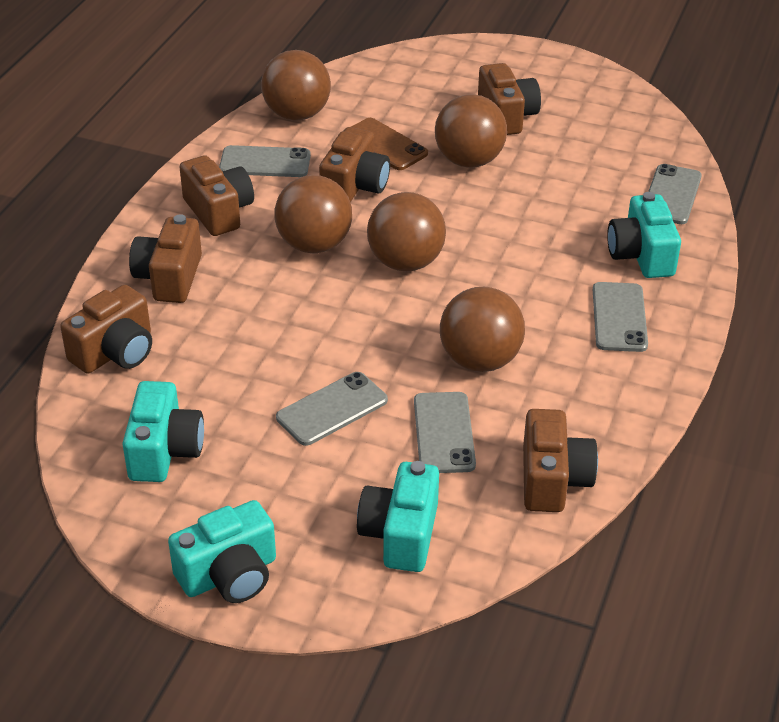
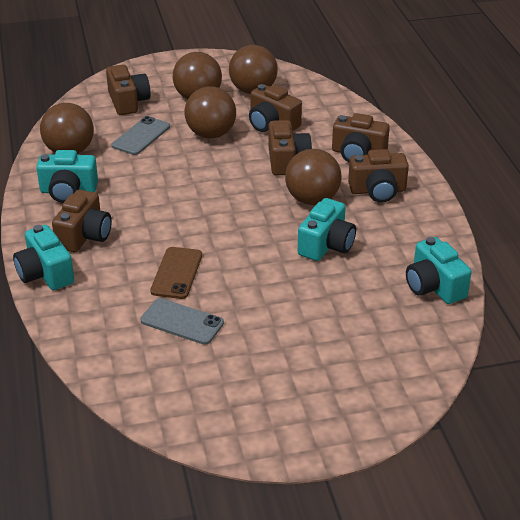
grey phone: [219,145,311,177] [276,372,388,446] [414,392,476,473] [593,282,648,352] [648,164,702,224] = 5 -> [112,116,170,155] [140,298,224,345] = 2

